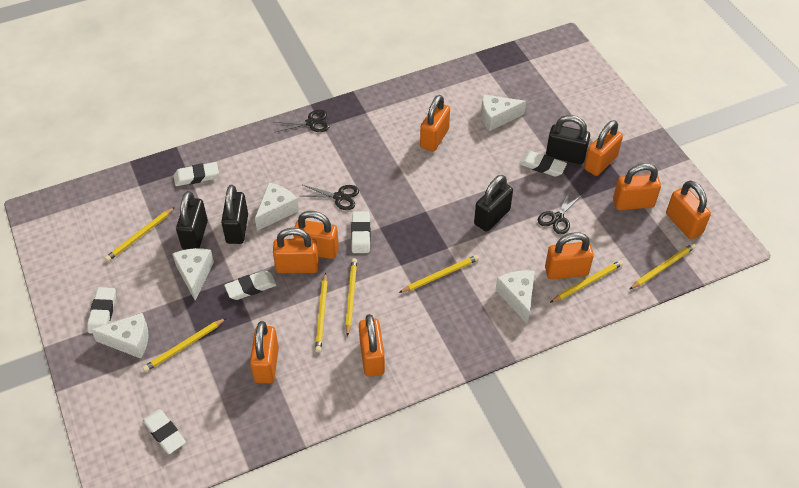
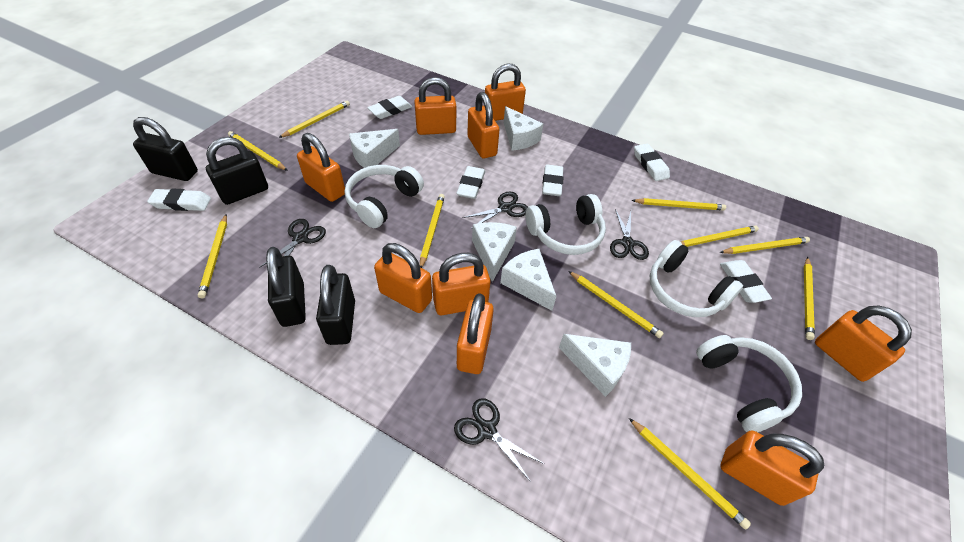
black scissors: [273,110,329,132] [302,185,359,210] [538,191,583,234] = 3 -> [259,219,326,268] [454,398,544,482] [463,191,528,229] [610,209,649,260] = 4
white headphones: none = 0 -> [345,165,424,228] [526,194,606,255] [650,240,743,317] [696,335,802,432] = 4
yellow pencil: [105,207,175,261] [142,318,226,372] [315,273,328,352] [345,258,357,337] [399,255,479,293] [550,260,623,303] [629,244,695,290] = 7 -> [198,214,227,298] [228,131,288,171] [279,101,350,138] [420,194,445,268] [568,271,664,338] [629,418,751,529] [631,198,726,211] [681,226,759,247] [719,237,810,254] [804,257,815,340] = 10

